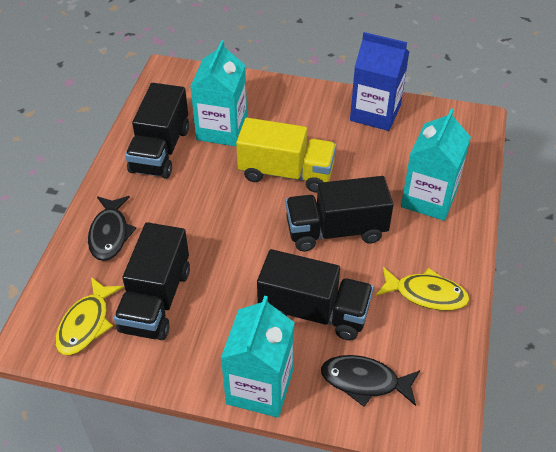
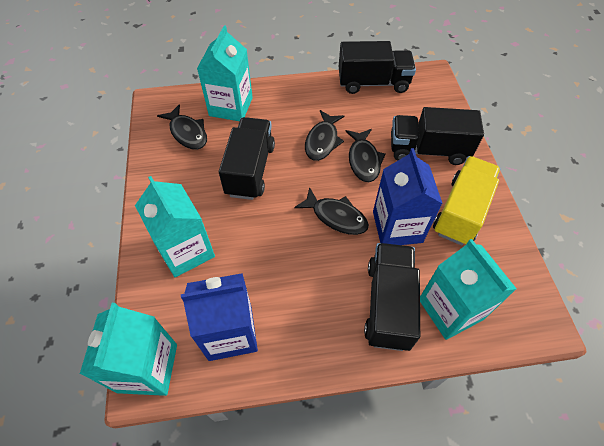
black fish: [88,196,136,261] [321,355,420,407] = 2 -> [157,104,207,150] [294,187,369,235] [305,110,344,161] [345,129,386,182] = 4
blue carton: [350,32,409,131] = 1 -> [181,273,258,361] [373,148,443,245] = 2
turquoise carton: [190,40,247,146] [221,296,295,418] [401,108,471,221] = 3 -> [80,303,177,396] [135,176,215,277] [197,25,253,121] [420,239,517,340] = 4
yellow fish: [55,277,123,355] [376,267,469,311] = 2 -> none = 0

